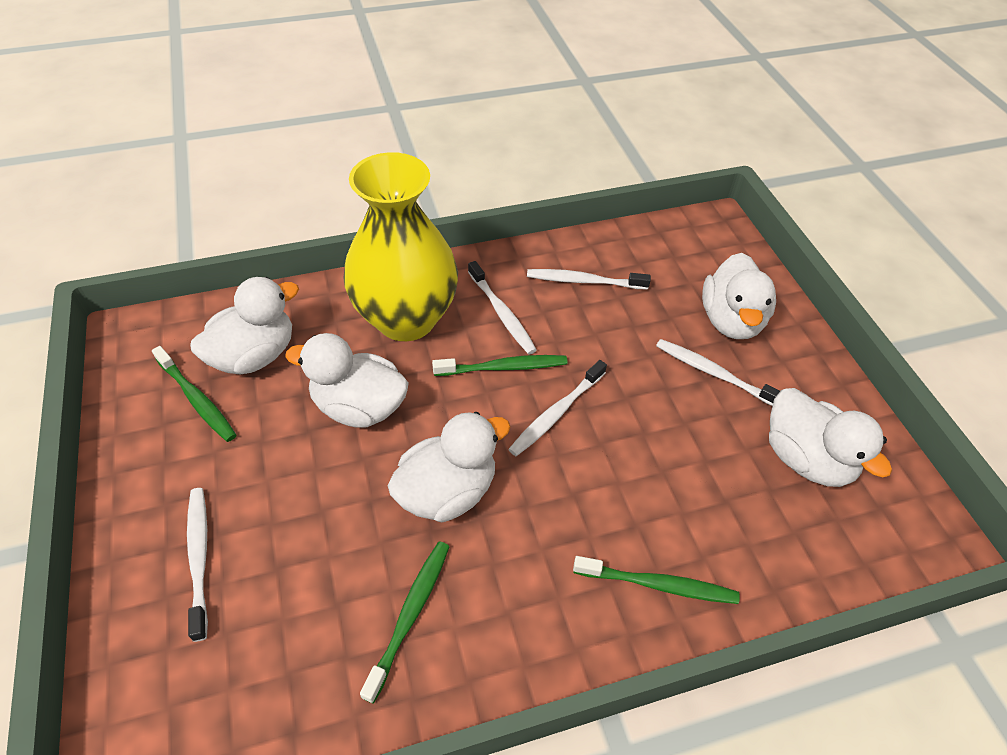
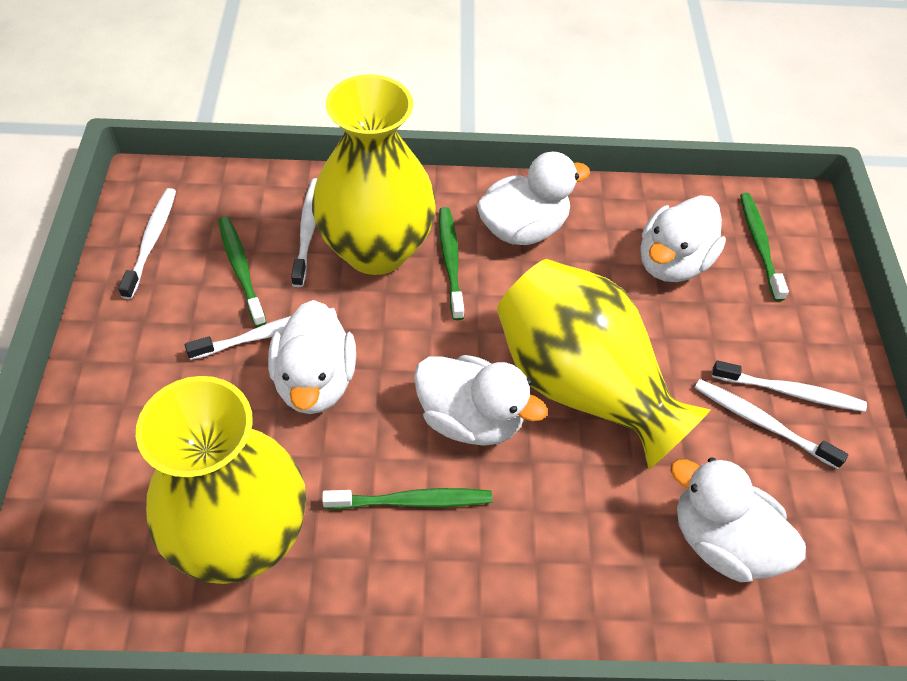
yellow vase: [343,152,458,341] = 1 -> [136,376,306,584] [312,74,436,275] [497,259,711,470] = 3

